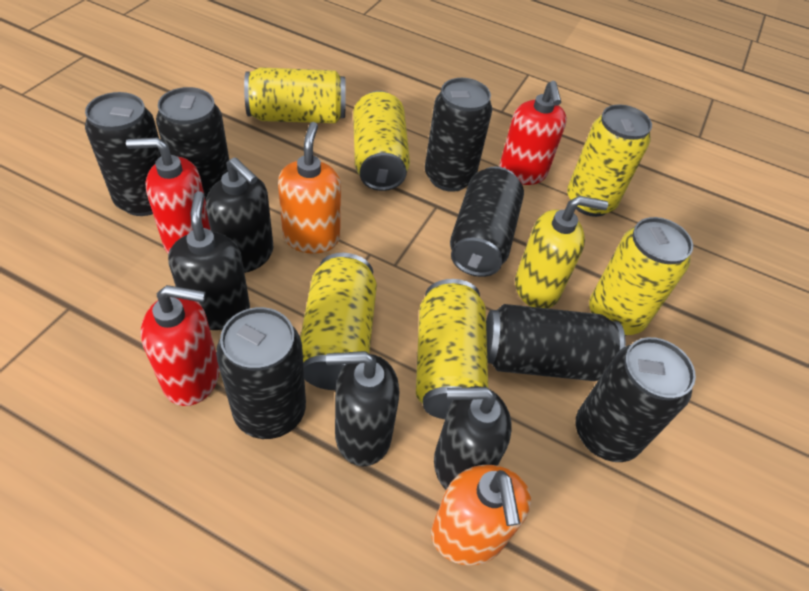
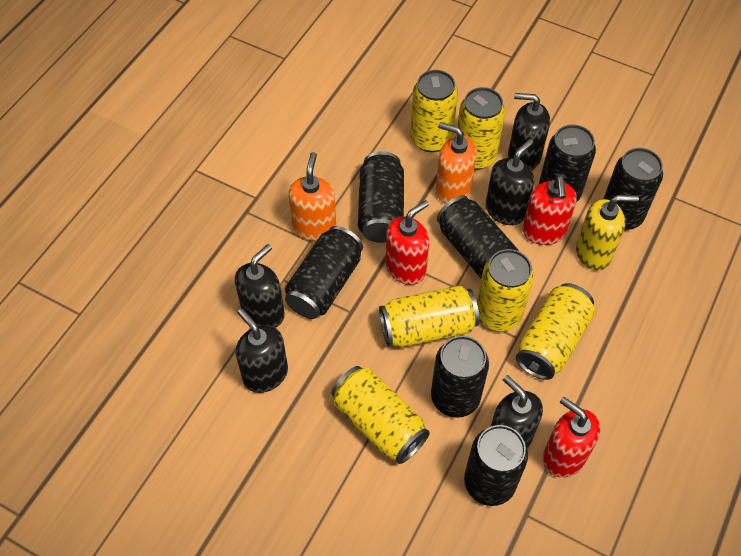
black soap dispenser: [168,191,250,330] [206,157,273,273] [326,351,400,467] [434,386,512,490] = 4 -> [235,244,285,328] [236,309,288,393] [486,139,534,225] [491,375,543,449] [508,93,550,171] = 5

